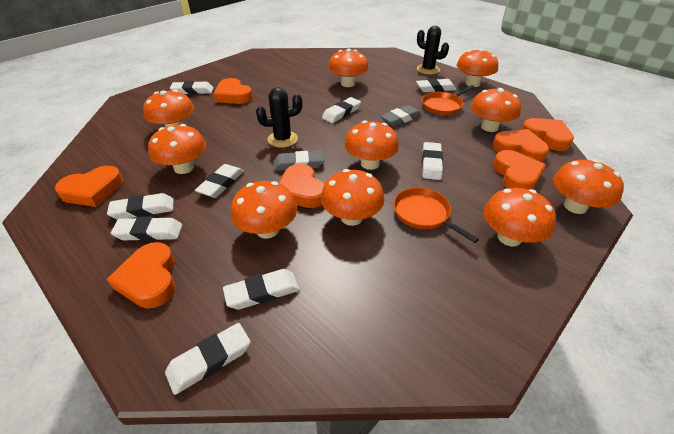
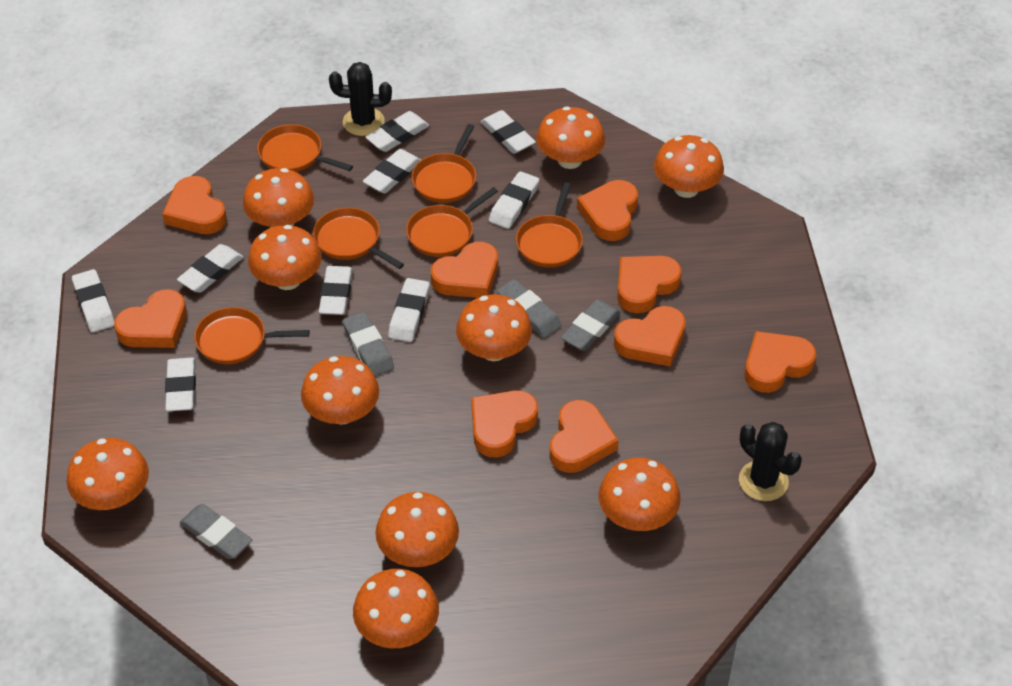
grey eraser: [273,151,325,171] [381,105,421,126] = 2 -> [179,504,252,559] [343,312,394,376] [497,279,562,338] [561,299,621,351] = 4
orange heart: [55,166,123,207] [107,242,176,309] [214,78,253,104] [279,164,325,208] [492,129,549,162] [493,150,546,190] [521,118,574,151] = 7 -> [114,289,187,348] [162,176,227,234] [431,242,498,298] [471,390,538,458] [550,400,618,473] [577,180,638,241] [614,306,686,367] [617,256,682,313] [744,331,816,393] = 9
orange pan: [393,188,479,243] [422,85,475,115] = 2 -> [194,307,310,364] [257,124,353,172] [313,208,404,269] [406,187,498,257] [411,124,476,203] [516,183,583,267] = 6

